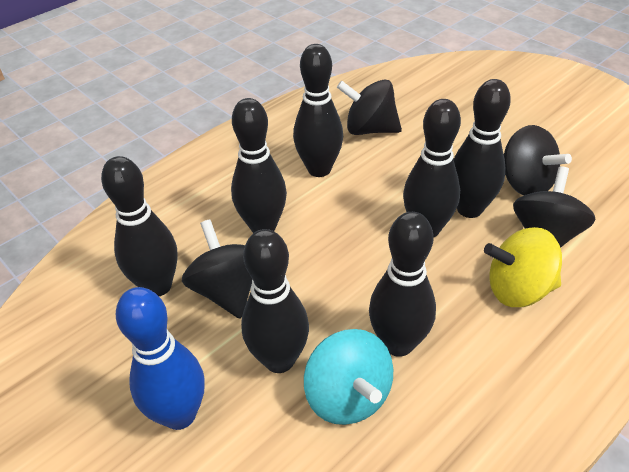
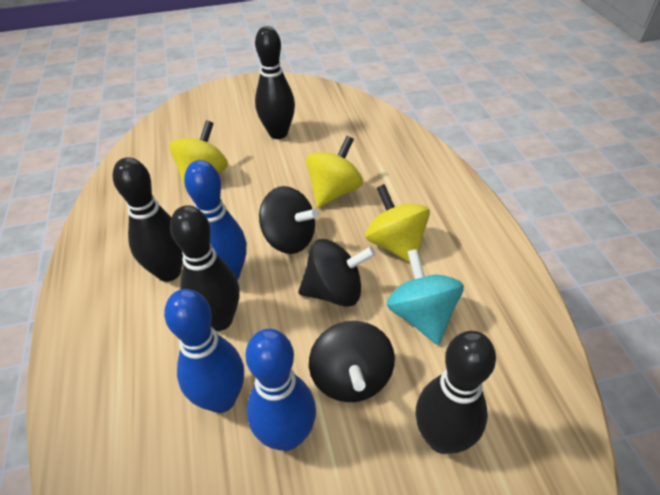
black bowling pin: [101,156,178,296] [231,98,287,233] [241,229,309,373] [293,44,343,177] [369,212,436,357] [403,99,461,238] [453,79,511,218] = 7 -> [113,157,183,282] [170,205,240,331] [255,26,295,139] [416,331,496,454] = 4
black spinning top: [182,219,252,319] [337,79,402,135] [504,125,572,195] [513,166,596,248] = 4 -> [259,186,319,254] [298,239,376,307] [309,321,395,402] = 3
blue bowling pin: [116,287,205,430] = 1 -> [164,289,244,413] [184,160,247,280] [245,329,316,451] = 3
yellow spinning top: [484,227,562,307] = 1 -> [169,120,228,192] [306,136,363,208] [365,184,430,263] = 3

